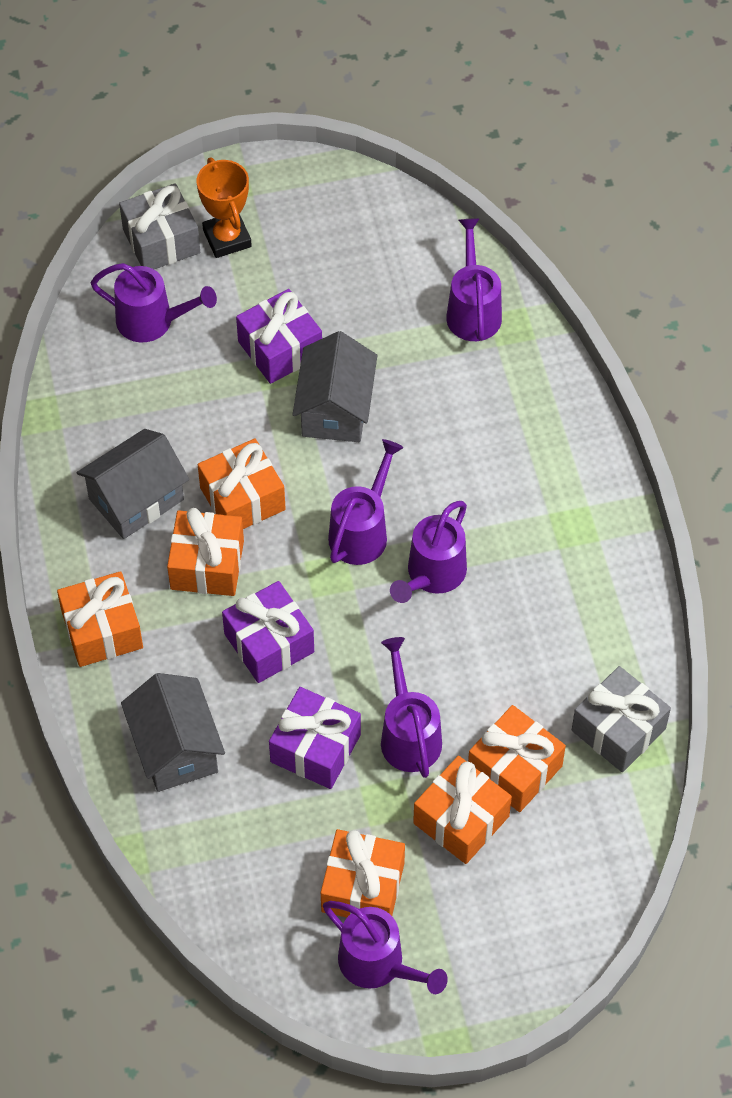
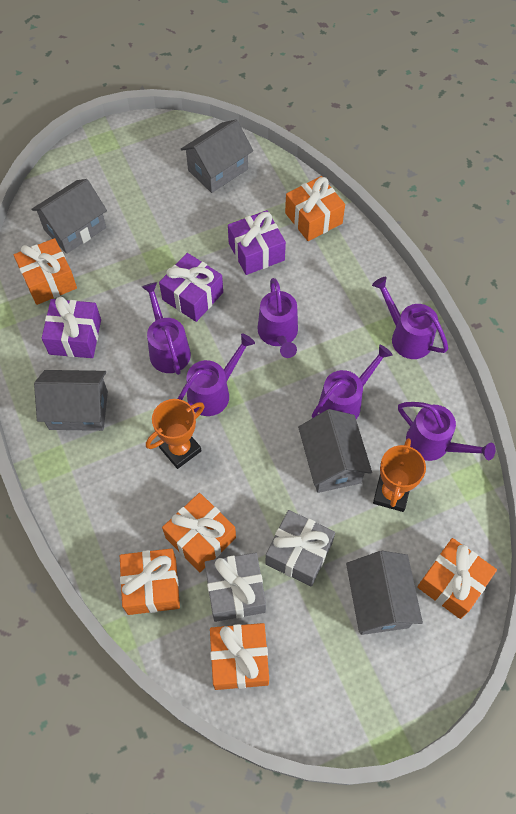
grey house: [76,429,189,539] [121,673,225,792] [292,331,377,442] = 3 -> [32,179,107,254] [34,370,108,431] [181,119,253,193] [298,409,372,493] [346,551,423,635] = 5
orange trophy: [197,157,252,258] = 1 -> [146,399,204,469] [373,438,426,512] = 2

